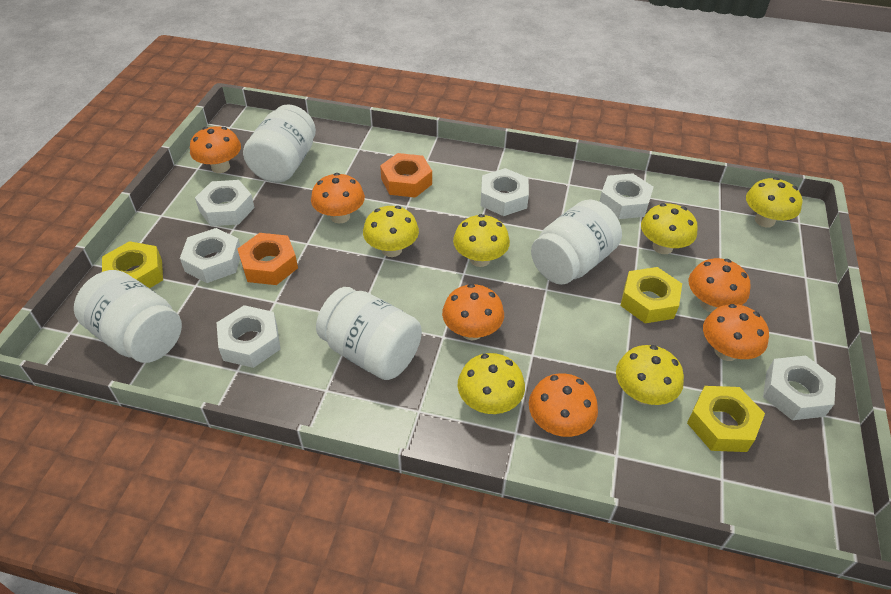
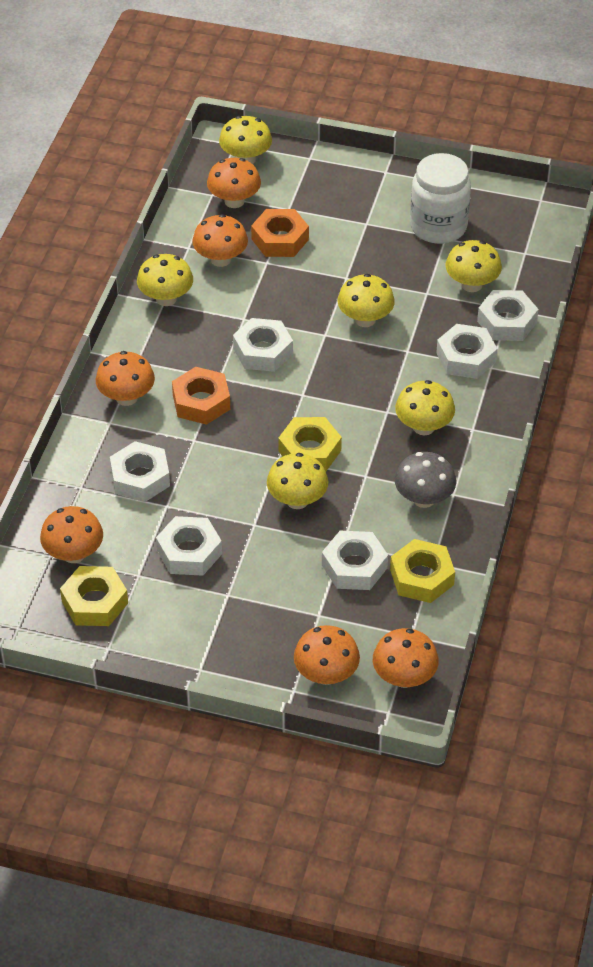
grey mushroom: none = 0 -> [395,452,456,508] = 1
white jar: [74,270,182,363] [243,104,316,183] [316,287,422,380] [531,199,622,285] = 4 -> [410,153,471,244] = 1

